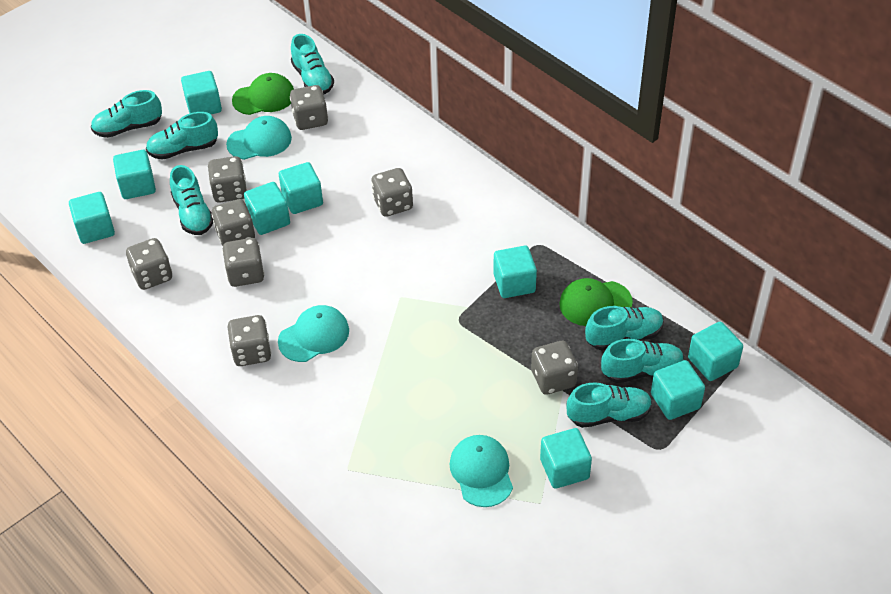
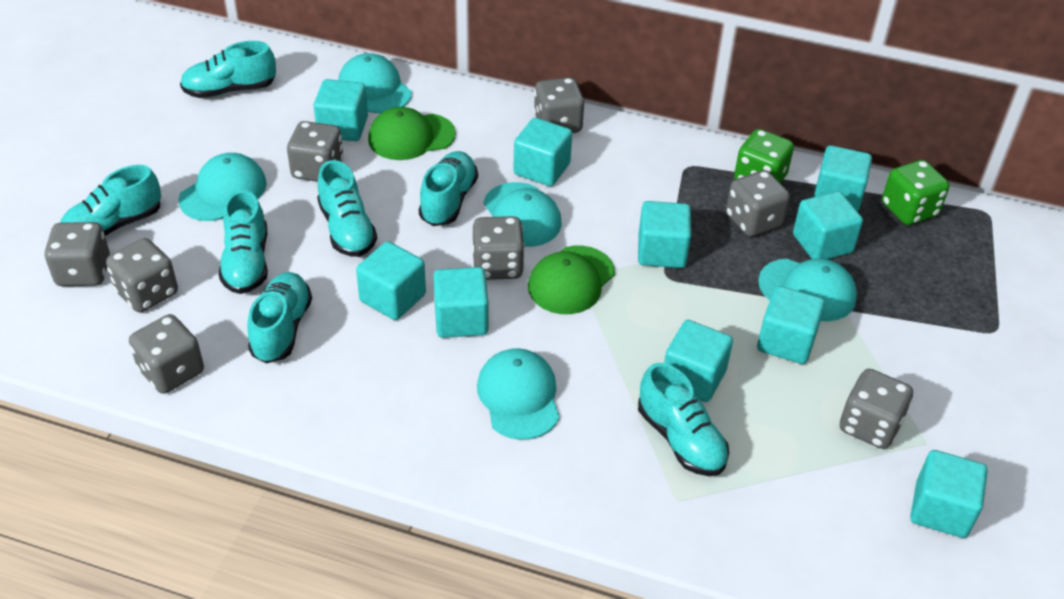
green dice: none = 0 -> [734,129,794,183] [882,160,949,225] = 2
turquoise cap: [226,116,292,160] [278,305,349,362] [449,435,513,507] = 3 -> [178,153,267,221] [338,53,412,113] [477,348,560,440] [483,182,562,247] [758,258,857,321] = 5
turquoise cube: [69,192,115,244] [113,150,156,199] [181,71,222,114] [244,182,290,235] [279,162,323,214] [494,246,537,298] [540,428,592,489] [651,360,705,420] [688,322,743,381] = 9 -> [314,79,368,141] [356,241,426,320] [433,267,488,338] [513,118,572,186] [638,201,691,268] [664,320,733,402] [757,286,825,364] [793,191,863,259] [814,145,872,212] [910,450,988,538] = 10

